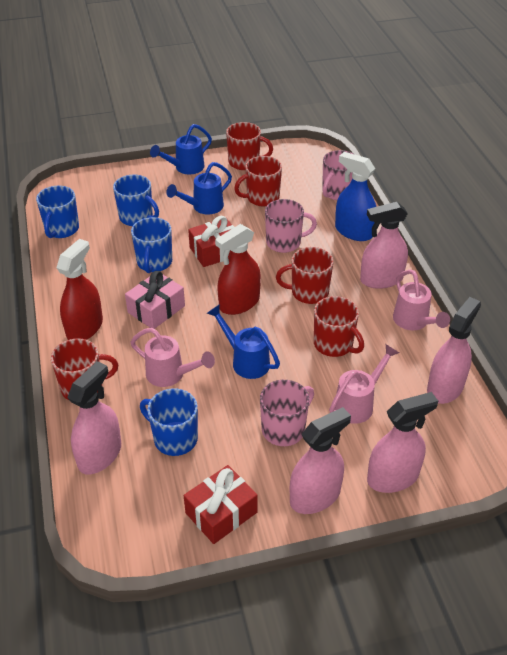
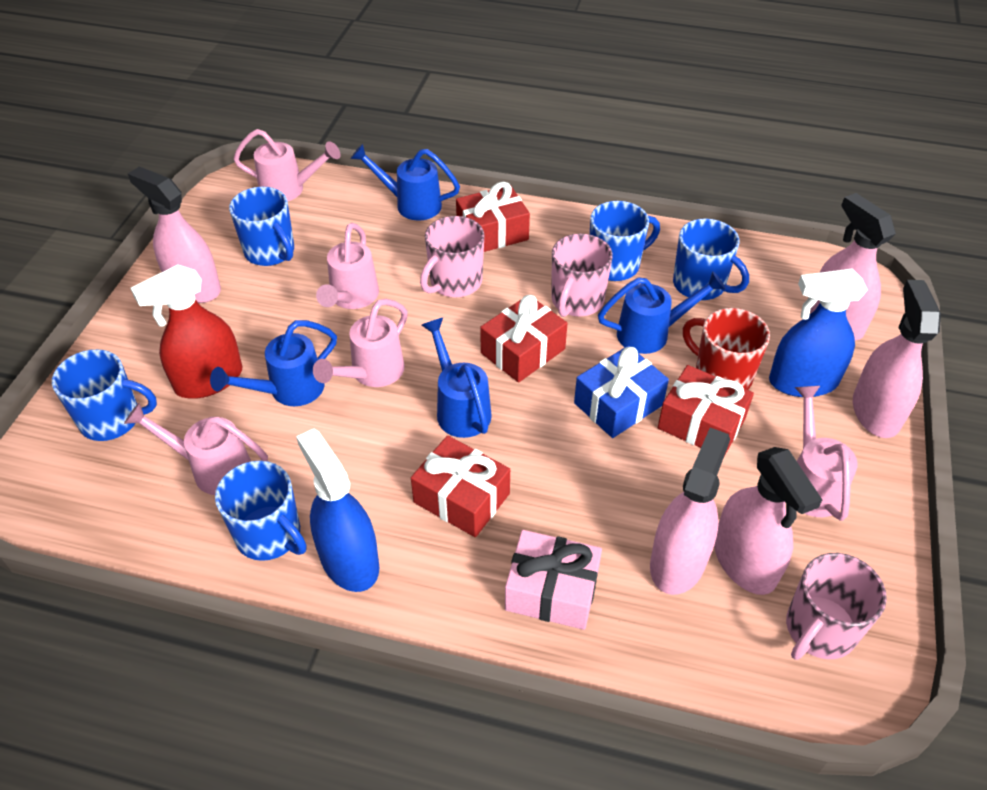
blue gift: none = 0 -> [574,345,669,438] = 1
blue mug: [36,185,79,238] [113,175,159,226] [131,217,172,273] [140,389,198,456] = 4 -> [52,349,157,441] [215,461,306,561] [229,187,294,266] [590,201,660,281] [673,219,749,300] = 5
blue spray bottle: [335,152,376,241] = 1 -> [296,429,380,592] [769,268,868,397] = 2
blue watering can: [150,124,212,175] [166,162,232,215] [207,304,280,379] = 3 -> [210,320,337,406] [350,144,460,220] [422,318,492,438] [598,271,726,354] = 4
pink watering can: [130,328,215,387] [329,344,399,424] [393,270,450,330] = 3 -> [124,403,268,495] [233,129,341,201] [313,299,408,387] [316,223,379,309] [795,386,858,521] = 5
red gift: [184,465,258,544] [188,216,234,267] = 2 -> [411,435,510,537] [456,182,530,252] [480,295,568,383] [658,365,754,455] = 4
red mug: [51,338,118,401] [226,122,273,170] [234,156,282,206] [276,247,333,304] [314,296,364,357] = 5 -> [683,308,770,390] = 1
red spray bottle: [56,239,103,340] [215,224,261,315] = 2 -> [131,265,242,399] = 1

